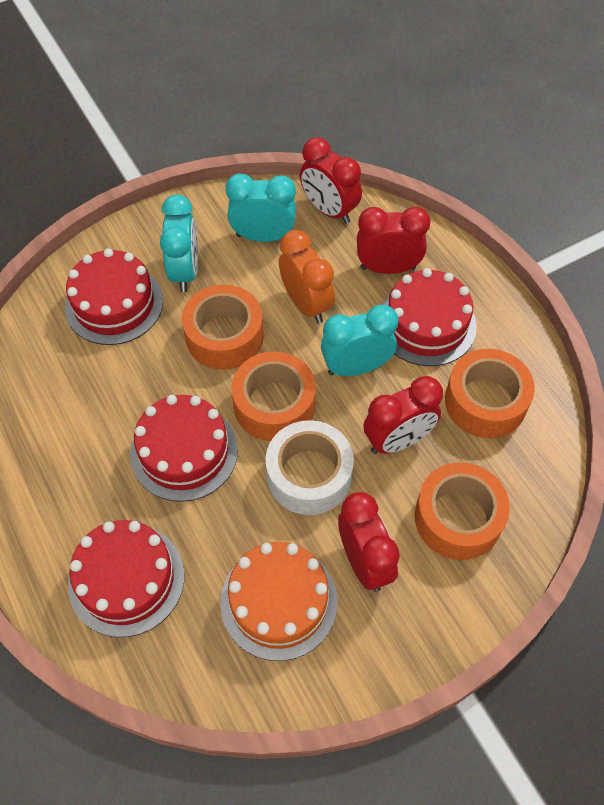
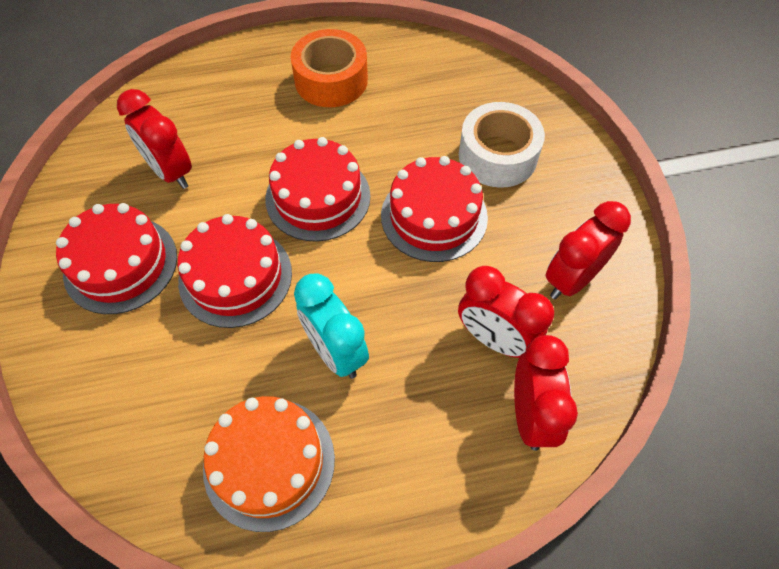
orange clock: [279,230,335,323] = 1 -> none = 0
orange tape: [182,284,264,370] [231,351,316,441] [415,462,510,560] [445,349,535,438] = 4 -> [291,29,368,107] = 1
turquoise clock: [160,195,198,292] [226,173,296,242] [321,305,398,376] = 3 -> [294,274,369,379] = 1

